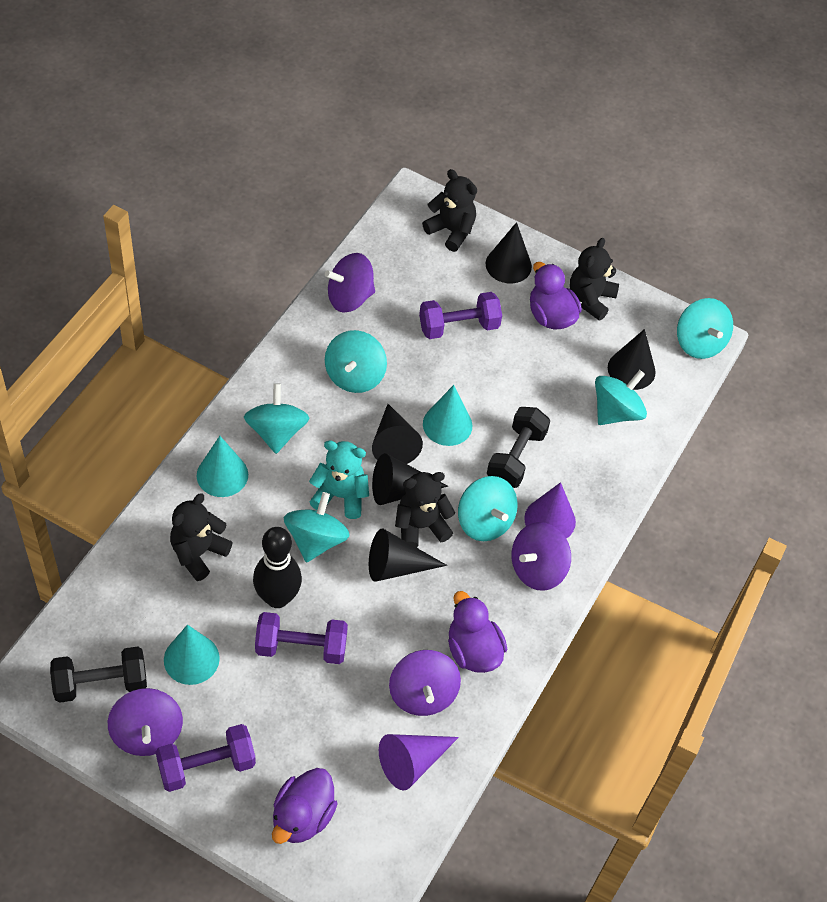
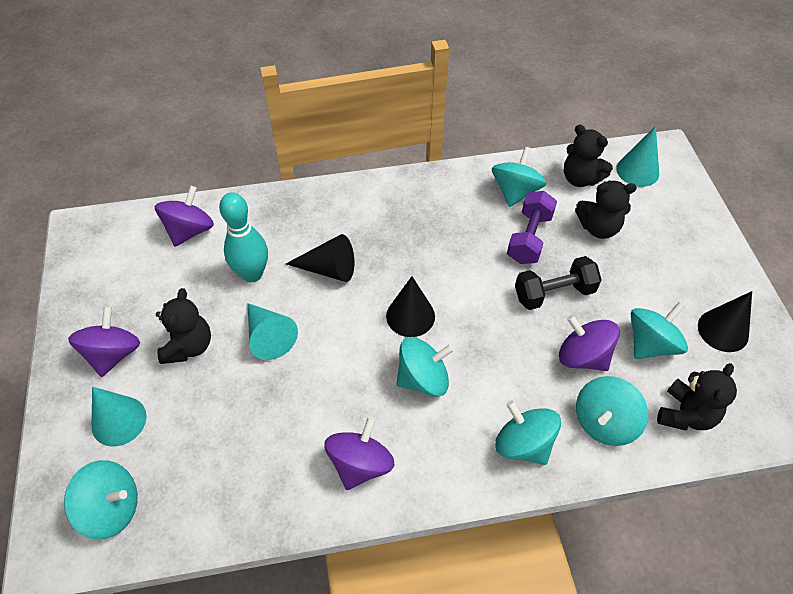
black bowling pin: [253,527,302,608] = 1 -> none = 0
black cone: [369,528,447,582] [372,404,423,464] [372,453,448,505] [486,222,532,284] [608,329,656,390] = 5 -> [286,234,354,282] [386,276,435,337] [698,291,752,352] = 3
black dumbbell: [50,646,147,703] [487,407,550,488] = 2 -> [515,256,602,310] = 1
purple cone: [379,734,459,790] [524,482,576,539] = 2 -> none = 0
purple duck: [272,768,337,844] [448,591,507,673] [530,262,582,330] = 3 -> none = 0
purple dumbbell: [156,724,256,792] [255,612,348,664] [419,292,502,339] = 3 -> [507,191,557,264] = 1
turquoise bowling pin: none = 0 -> [219,192,268,282] = 1
turquoise teddy bear: [309,440,369,519] = 1 -> none = 0

